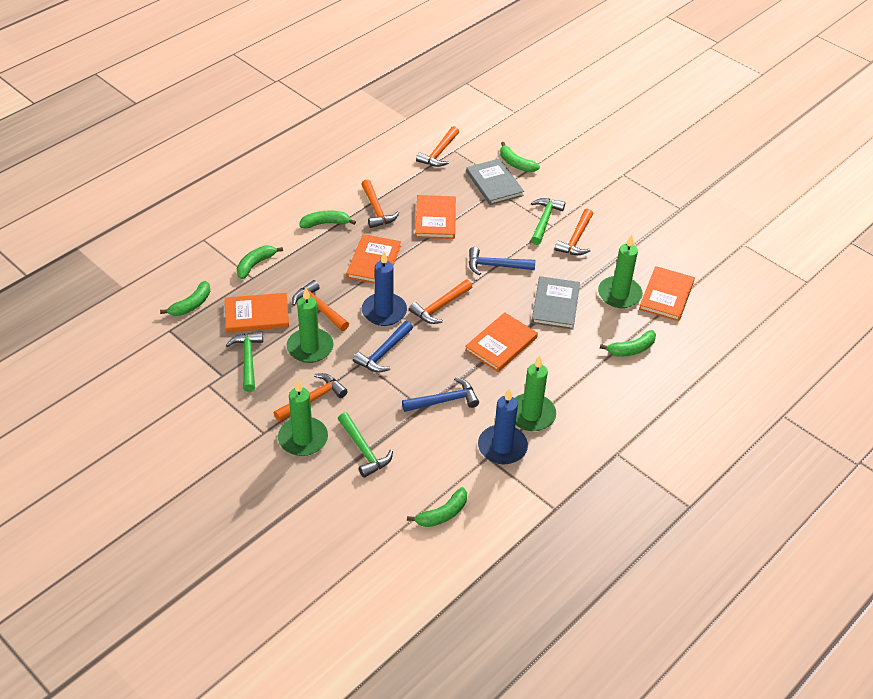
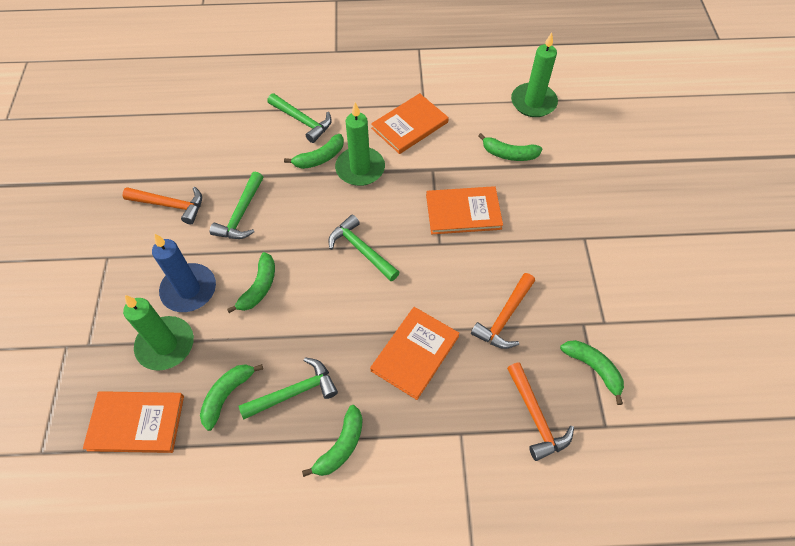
blue candle: [362,252,407,326] [478,389,528,464] = 2 -> [152,234,216,312] = 1
blue hammer: [353,321,413,372] [402,377,479,412] [469,247,535,275] = 3 -> none = 0
green candle: [278,380,328,456] [287,288,334,363] [515,356,556,431] [598,235,643,308] = 4 -> [123,295,194,371] [335,103,385,186] [511,32,558,117] = 3
green hammer: [226,331,263,392] [338,412,393,478] [531,198,565,245] = 3 -> [210,172,263,239] [239,357,338,419] [267,93,332,143] [328,214,400,281] = 4
grey book: [466,158,524,205] [532,276,580,329] = 2 -> none = 0
orange book: [225,293,289,333] [346,234,401,284] [415,195,456,239] [465,312,538,372] [639,266,695,321] = 5 -> [83,391,184,453] [370,307,460,400] [371,93,449,154] [426,186,503,234] = 4
orange hammer: [274,373,348,422] [292,280,349,331] [361,179,399,228] [409,280,472,324] [416,126,459,167] [555,209,593,255] = 6 -> [123,187,202,225] [471,273,535,349] [507,362,574,461] = 3

